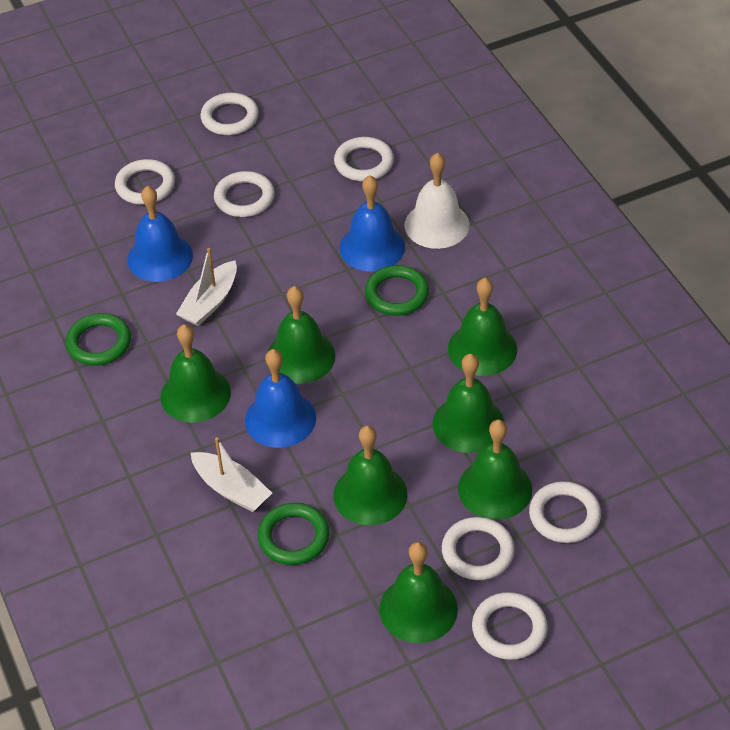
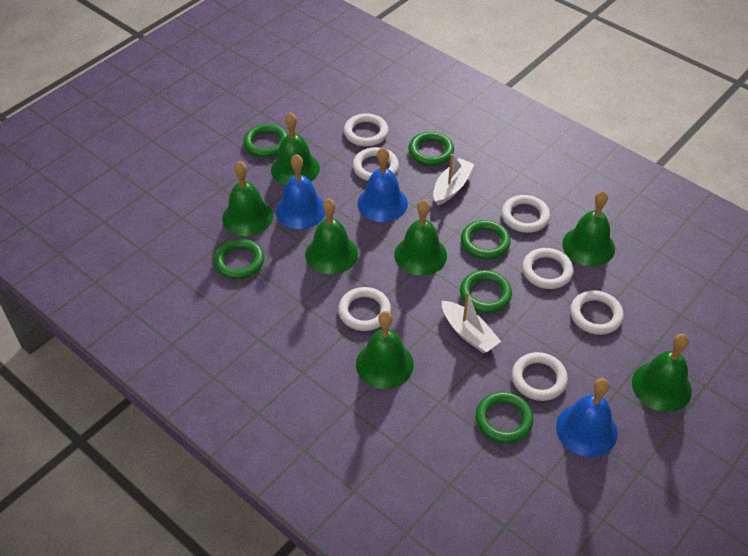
green ring: [66,313,131,366] [258,503,329,565] [365,265,429,316] = 3 -> [214,239,264,279] [243,124,288,157] [408,132,454,166] [460,270,512,313] [461,220,511,259] [476,392,533,443] = 6
white bell: [404,152,470,249] = 1 -> none = 0

